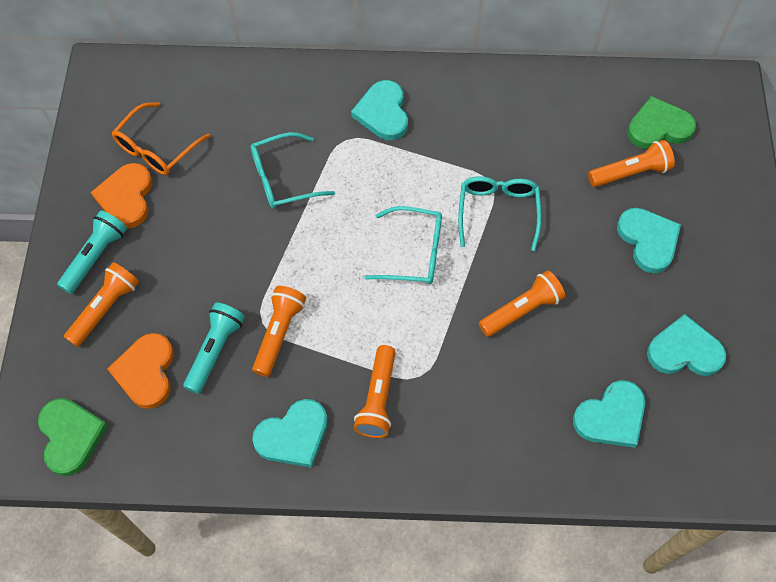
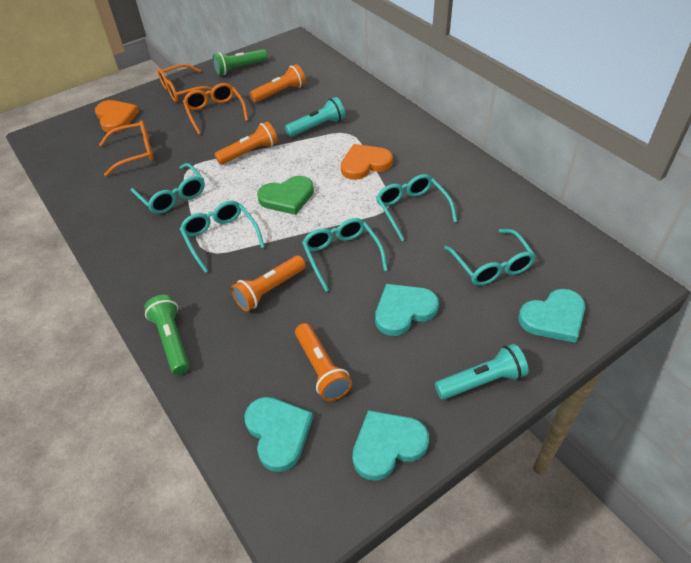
green flashlight: none = 0 -> [144,295,189,375] [213,49,268,75] = 2
green heart: [38,398,108,476] [627,96,696,149] = 2 -> [257,176,314,215] = 1
orange flashlight: [64,262,139,347] [252,286,306,377] [354,345,396,438] [479,270,565,337] [588,140,675,187] = 5 -> [214,122,278,165] [231,256,306,312] [250,64,306,102] [295,323,352,401] = 4
orange glasses: [112,102,210,175] = 1 -> [99,120,154,176] [158,64,212,102] [183,83,248,135] = 3
turquoise glasses: [250,132,335,209] [364,206,442,284] [458,176,542,251] = 3 -> [131,163,205,214] [180,201,265,273] [302,218,388,291] [376,174,457,241] [444,229,536,285] = 5
turquoise heart: [252,399,328,468] [351,80,408,140] [573,380,645,448] [617,208,681,273] [647,314,726,376] = 5 -> [244,397,313,472] [352,410,429,481] [375,284,439,336] [518,289,585,343] = 4

